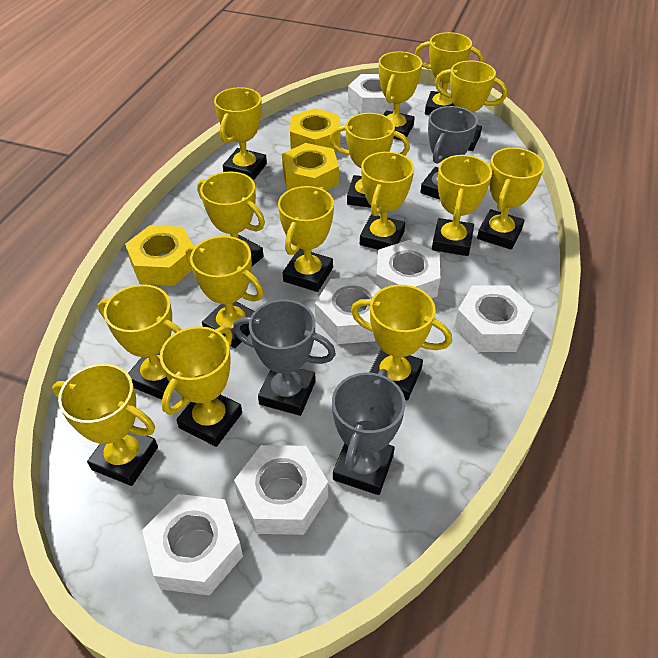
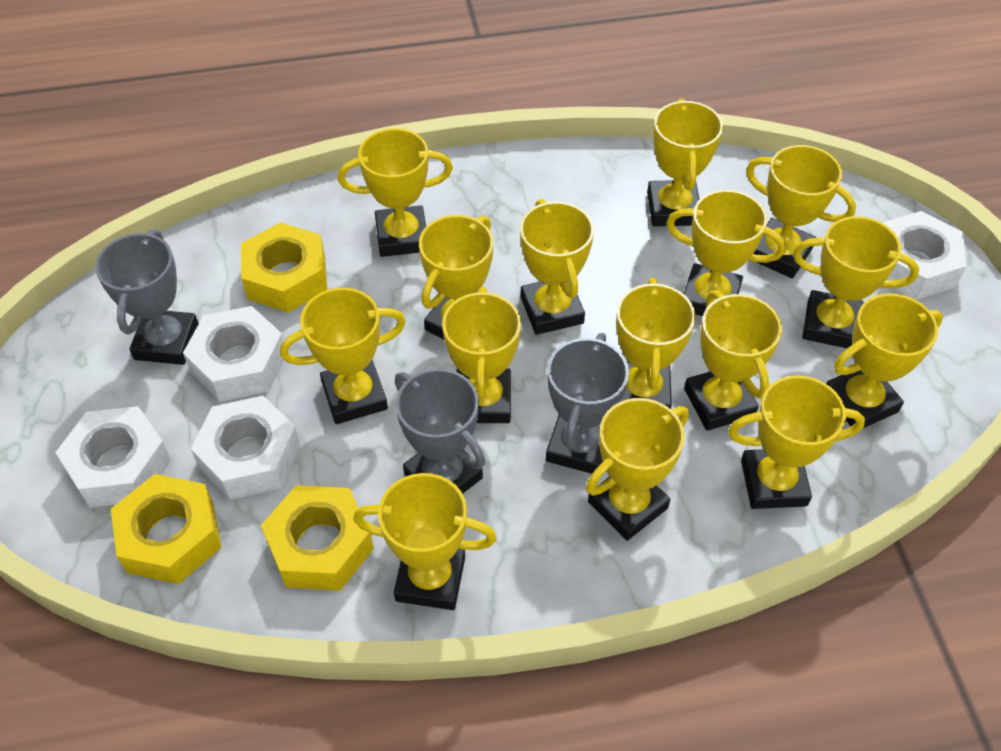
white nut: [142,494,243,596] [234,445,328,535] [315,276,381,344] [348,74,394,115] [376,240,440,298] [454,285,534,352] = 6 -> [55,406,171,507] [183,306,284,402] [191,396,301,500] [883,211,967,300] = 4

